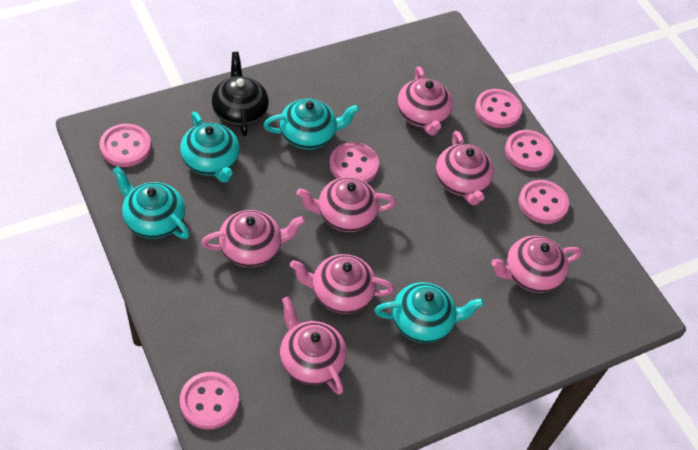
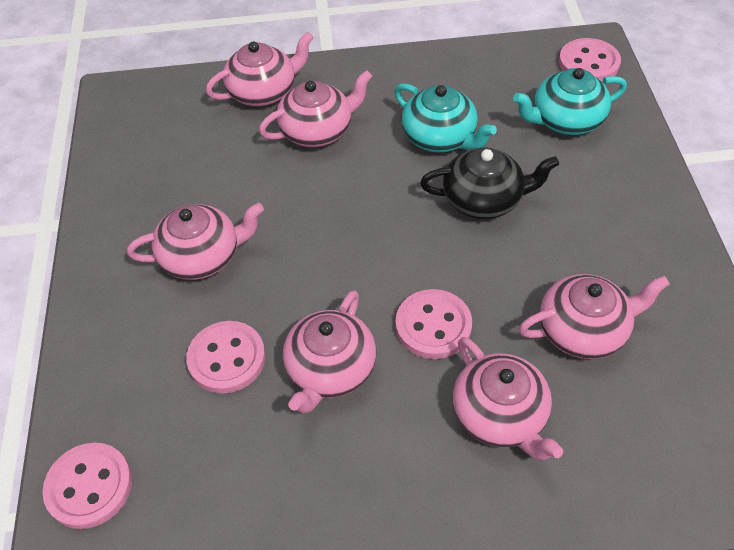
pink button: [100,124,151,167] [180,372,239,429] [329,142,379,183] [475,89,522,128] [505,130,554,171] [519,180,569,224] = 6 -> [42,443,132,529] [186,321,266,394] [396,289,472,359] [559,38,621,82] = 4
pink teapot: [201,210,305,267] [280,297,347,395] [290,254,394,314] [296,177,396,232] [397,66,453,136] [436,131,494,205] [491,236,582,293] = 7 -> [127,203,264,280] [206,32,314,106] [259,70,373,147] [283,290,376,413] [453,337,563,460] [519,274,670,359] = 6
turquoise teapot: [112,166,189,239] [180,112,240,183] [263,99,359,150] [375,282,484,343] = 4 -> [394,83,497,152] [513,68,627,135] = 2

